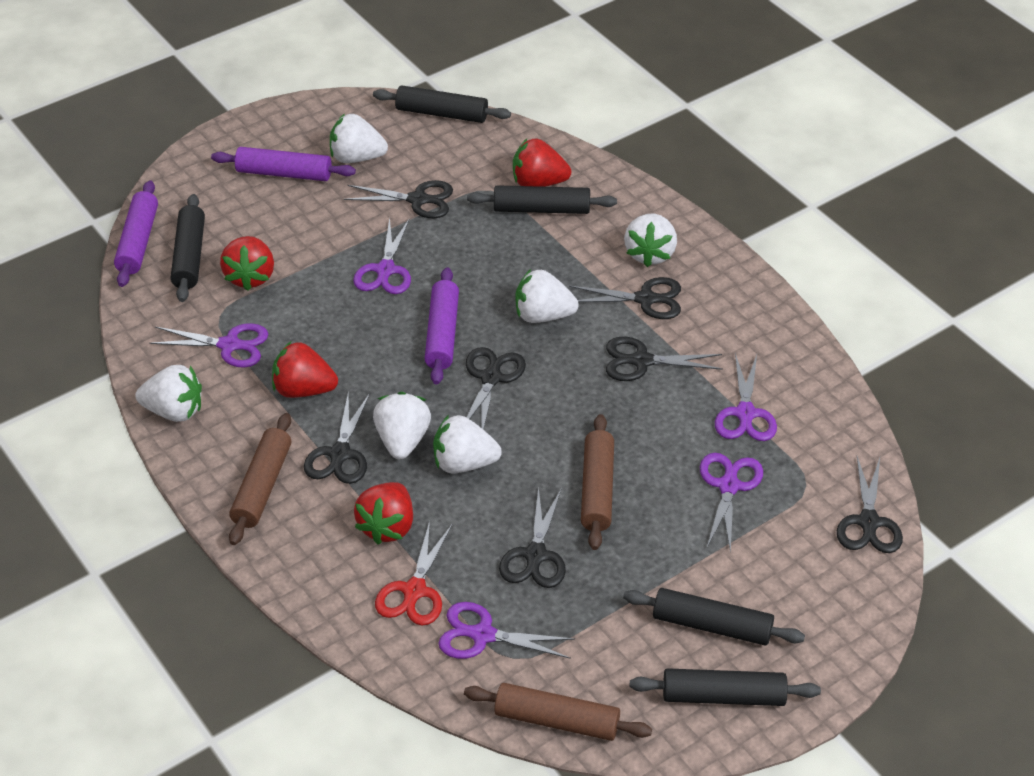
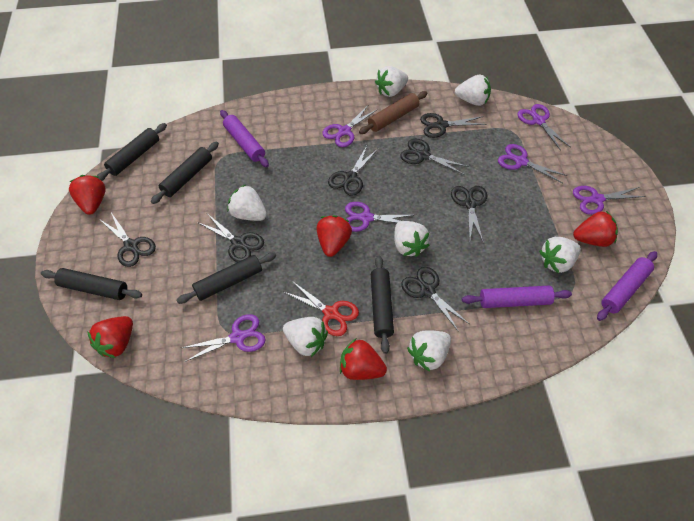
brown rolling pin: [229,413,291,545] [464,683,652,741] [581,414,614,550] = 3 -> [359,91,427,134] = 1
purple scissors: [149,323,269,367] [353,218,411,294] [438,602,575,659] [700,453,763,553] [715,353,777,441] = 5 -> [182,314,266,362] [322,104,378,147] [345,202,414,232] [498,144,568,183] [517,104,571,151] [573,186,646,215] = 6
red strawberry: [220,236,274,291] [272,342,338,398] [354,482,413,545] [513,139,571,187] = 4 -> [69,175,106,215] [87,316,133,358] [317,215,352,257] [340,339,387,380] [573,211,618,247] = 5
white strawberry: [135,365,202,422] [330,114,388,163] [373,392,431,459] [433,415,502,473] [516,269,579,323] [624,214,677,267] = 6 -> [227,185,267,221] [283,317,328,357] [375,66,408,97] [394,221,430,257] [407,330,451,372] [455,75,491,106] [539,237,581,273] = 7

